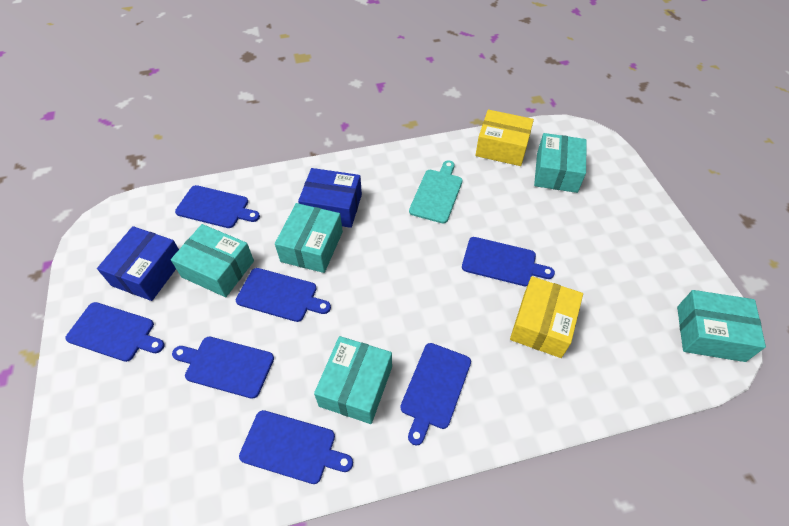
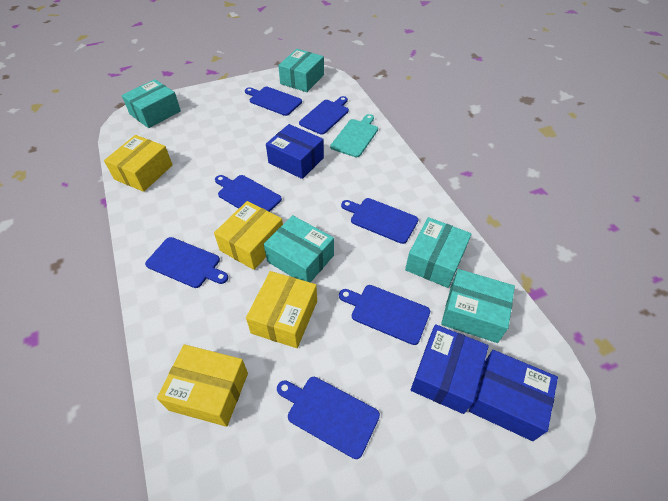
blue box: [97,226,179,301] [298,168,362,228] = 2 -> [266,124,324,179] [411,324,489,414] [469,350,558,441] = 3
yellow box: [475,110,534,166] [510,276,583,358] = 2 -> [104,135,172,192] [157,344,248,427] [214,201,283,270] [246,271,317,348] = 4

